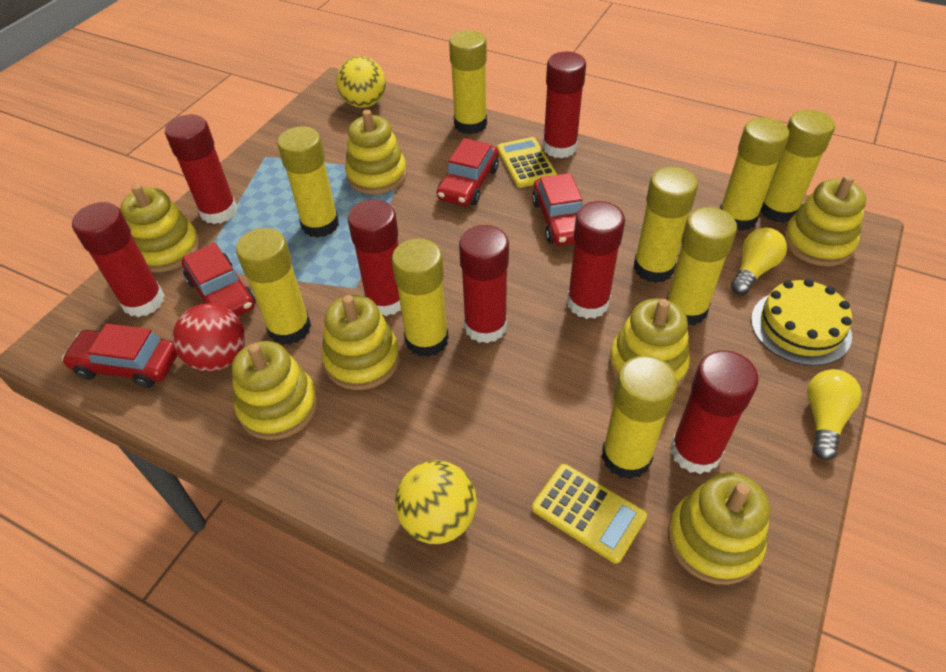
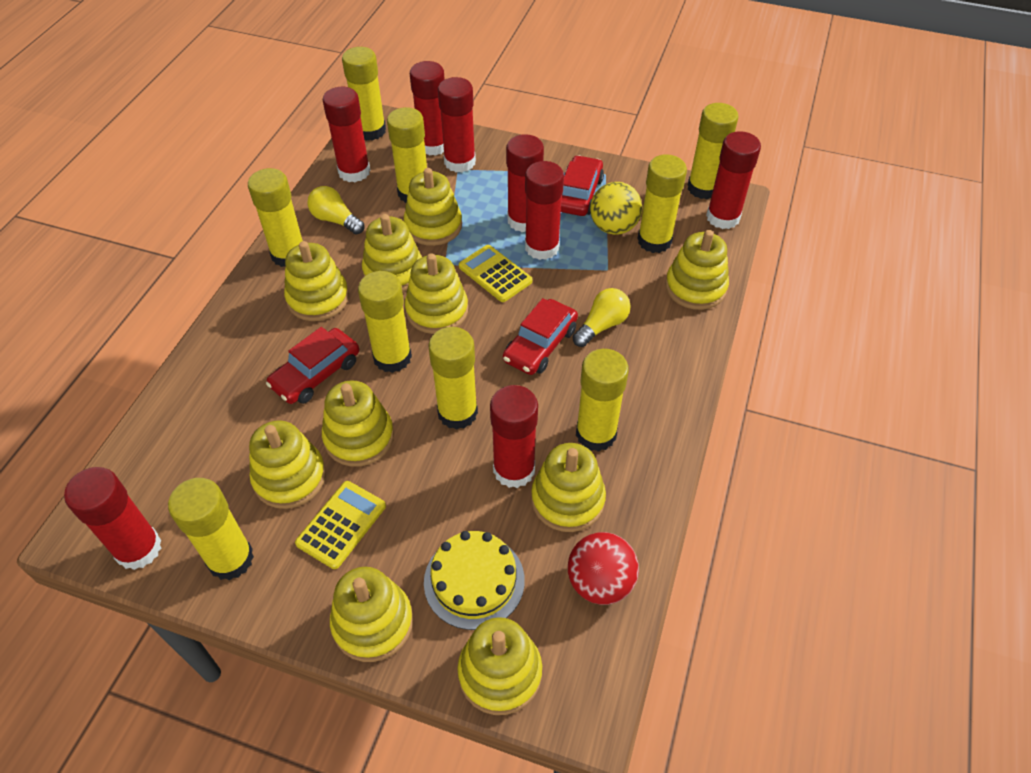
red car: [62,324,178,388] [182,243,256,317] [437,138,499,206] [532,173,582,246] = 4 -> [266,327,359,404] [503,298,578,375] [561,155,604,216] = 3
red glue stick: [72,202,165,317] [165,115,237,224] [348,200,401,316] [459,225,509,343] [543,52,586,158] [567,201,625,319] [671,350,759,474] = 7 -> [64,467,162,570] [323,87,370,182] [410,61,445,156] [438,77,476,172] [490,385,538,488] [506,134,544,232] [525,161,564,260] [706,131,761,229] = 8
yellow ball: [336,56,386,108] [395,460,477,544] = 2 -> [590,182,642,235] = 1
yellow stacking toy: [120,184,200,272] [232,341,318,440] [322,295,400,390] [345,110,407,194] [609,299,690,388] [668,472,770,585] [784,175,866,266] = 7 -> [249,420,326,509] [284,241,349,321] [322,380,394,467] [330,567,413,662] [362,214,422,292] [404,168,462,246] [405,253,468,334] [457,617,542,715] [531,443,606,532] [665,230,729,310] = 10

